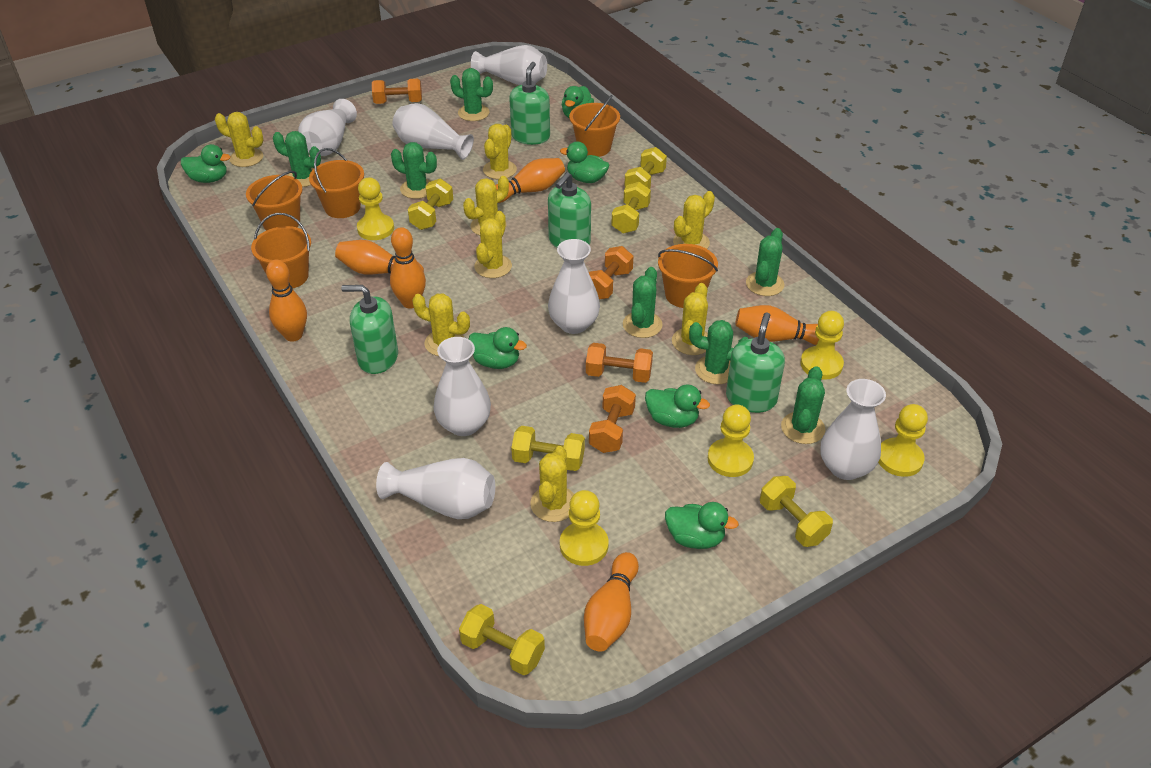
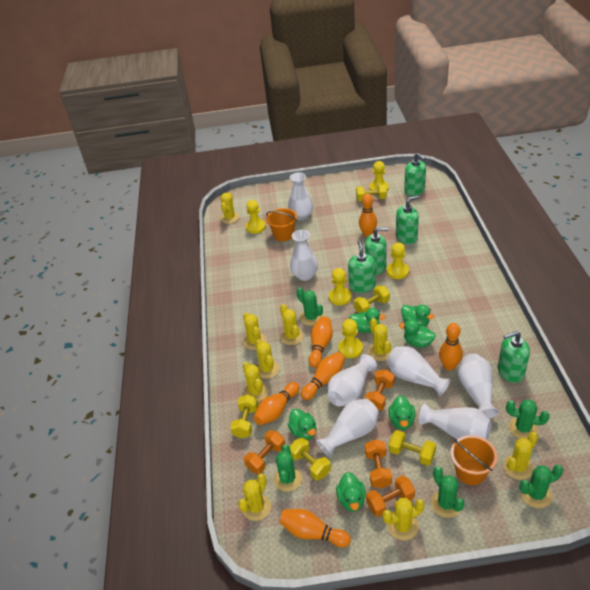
green cactus: [273,131,321,187] [391,142,437,199] [450,68,493,121] [623,267,663,338] [689,320,748,384] [746,228,784,296] [781,366,825,444] = 7 -> [274,444,302,492] [296,287,323,326] [431,466,464,518] [506,399,550,439] [519,465,563,508] = 5
green soap dispenser: [341,285,398,374] [509,62,550,145] [548,172,591,248] [726,312,785,413] = 4 -> [348,240,376,293] [365,227,389,275] [396,196,419,244] [404,153,426,196] [498,331,530,383] = 5
orange bucket: [246,171,303,230] [251,213,311,289] [309,148,364,218] [569,95,620,157] [658,244,718,308] = 5 -> [266,208,297,241] [451,435,497,485] = 2
yellow cactus: [215,112,263,167] [412,293,470,356] [463,176,509,236] [474,211,512,278] [483,124,517,179] [530,446,574,522] [672,283,708,355] [673,191,715,249] = 8 -> [220,192,239,224] [238,473,271,521] [243,313,267,350] [243,362,269,402] [255,339,279,379] [280,304,304,345] [368,318,393,361] [382,498,425,541] [503,432,538,480] = 9
yellow dumbbell: [408,179,453,230] [459,604,545,675] [511,426,585,471] [611,182,651,234] [624,147,667,189] [760,476,833,547] = 6 -> [230,394,259,439] [290,437,331,480] [354,285,390,313] [356,184,387,201] [389,430,436,466] = 5

